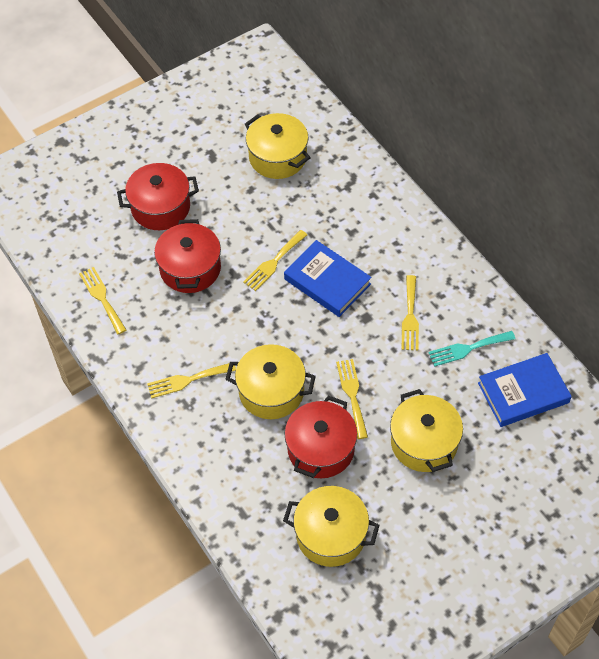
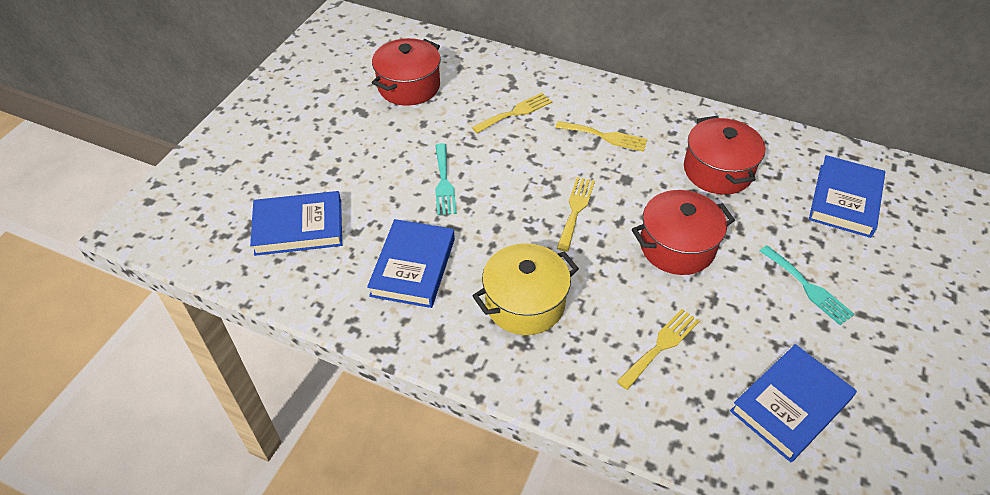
blue book: [284,240,372,317] [478,353,572,427] = 2 -> [250,191,342,256] [367,219,455,308] [730,344,857,462] [809,155,885,238] = 4
turquoise fork: [428,331,515,367] = 1 -> [435,143,457,215] [760,245,855,325] = 2
yellow fork: [79,267,126,334] [147,363,236,398] [243,230,307,291] [336,359,368,439] [401,275,419,350] = 5 -> [472,93,552,133] [555,121,647,152] [557,177,595,252] [617,309,699,390] = 4
yellow pot: [225,344,316,419] [245,113,311,179] [283,486,380,567] [390,389,463,472] = 4 -> [472,243,579,335] = 1

